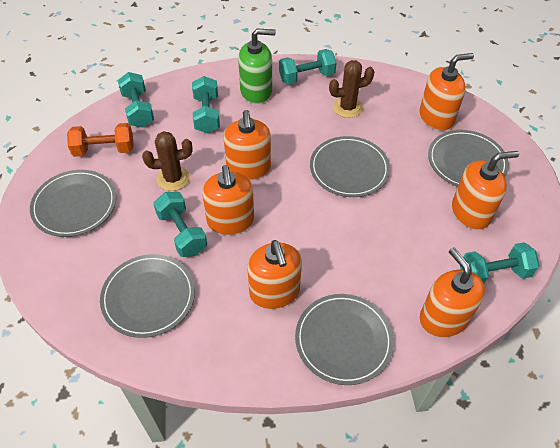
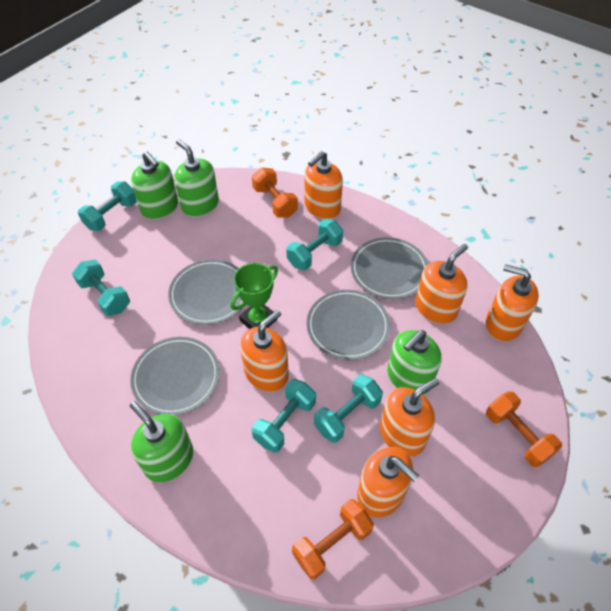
brown cactus: [142,131,193,191] [329,60,375,118] = 2 -> none = 0
green soap dispenser: [238,28,276,104] = 1 -> [130,401,193,482] [131,151,178,219] [174,139,219,217] [387,330,442,395] = 4
green trophy: none = 0 -> [230,263,278,329] = 1
grey plate: [30,170,116,237] [100,254,195,338] [295,294,394,385] [310,136,390,197] [428,130,509,187] = 5 -> [130,337,220,415] [168,260,243,325] [307,290,390,360] [351,237,428,299] = 4
orange dumbbell: [67,123,134,157] = 1 -> [252,168,298,218] [292,499,374,579] [486,391,562,467] = 3

